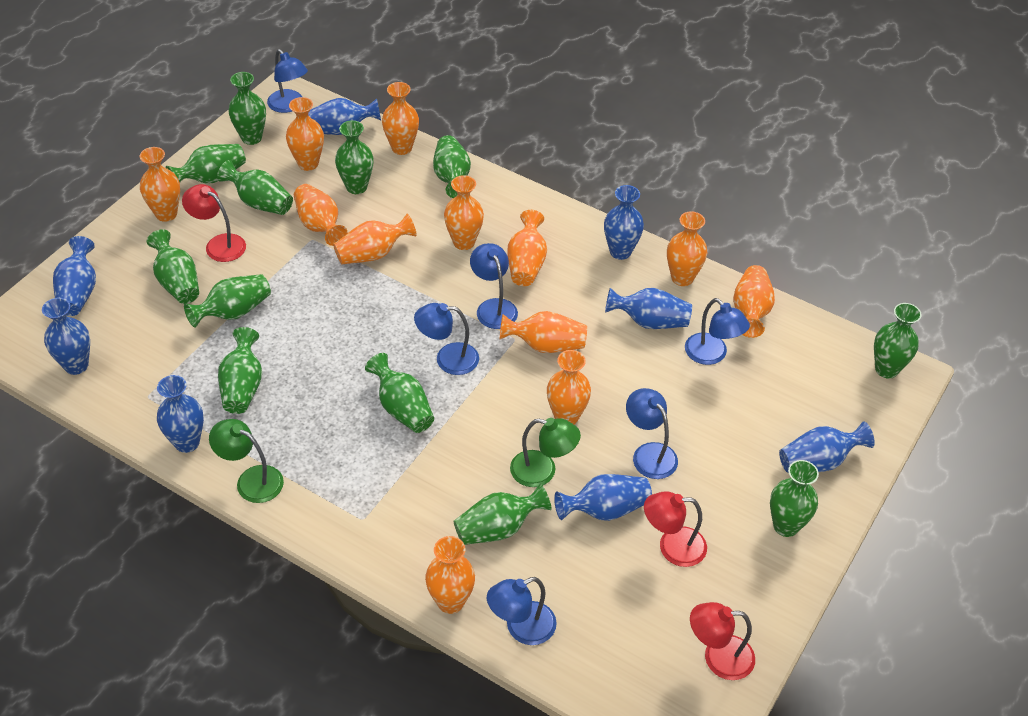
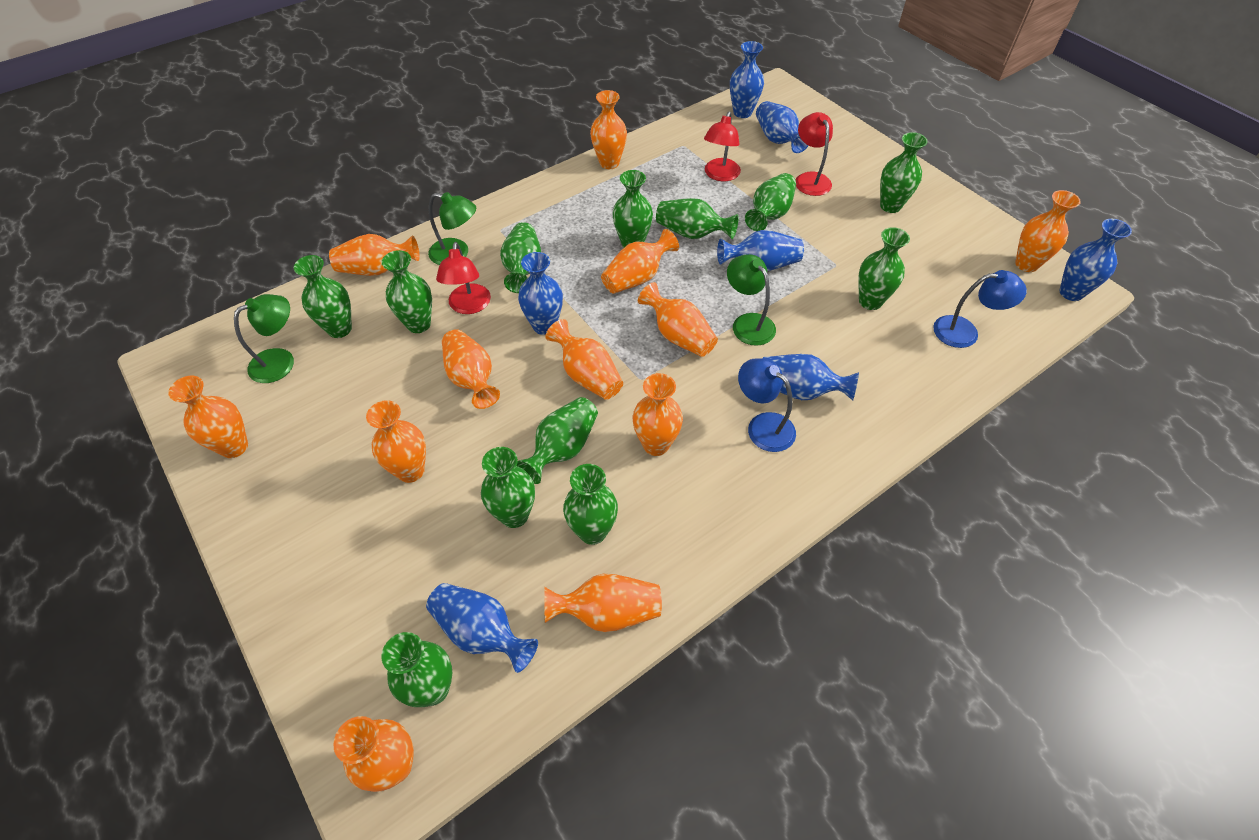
blue lamp: [267,49,308,113] [414,303,479,375] [470,243,518,329] [487,577,557,645] [626,388,678,479] [685,298,750,365] = 6 -> [738,358,796,452] [933,270,1027,348] = 2
blue vase: [42,298,90,375] [53,236,96,316] [157,375,204,453] [308,98,381,135] [554,474,652,521] [604,185,644,260] [605,288,692,329] [779,421,875,473] = 8 -> [426,583,538,673] [518,252,563,335] [717,230,804,271] [730,41,764,118] [756,101,808,153] [763,354,859,401] [1059,219,1132,301] = 7
green lamp: [209,419,284,503] [510,418,581,487] = 2 -> [234,294,294,383] [428,192,476,265] [727,254,776,346] = 3

